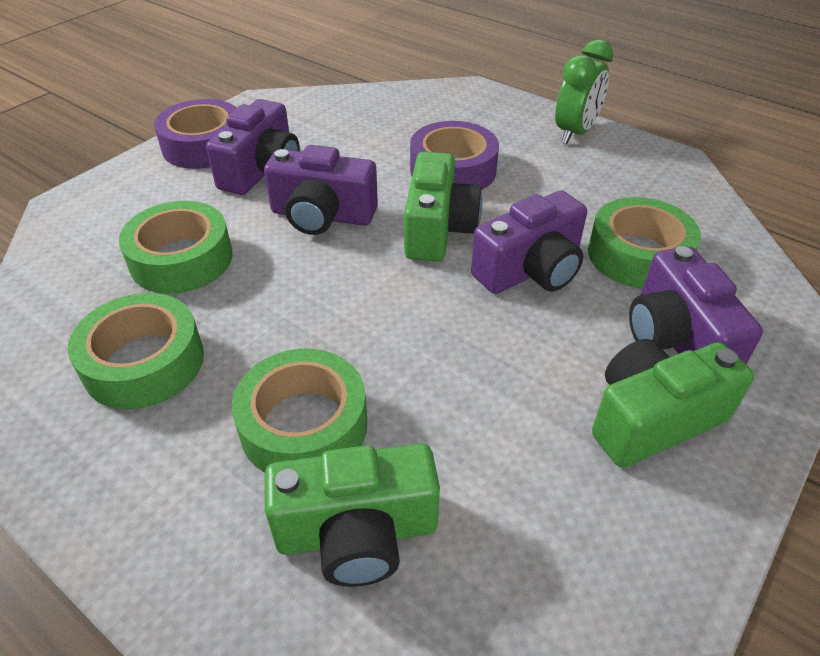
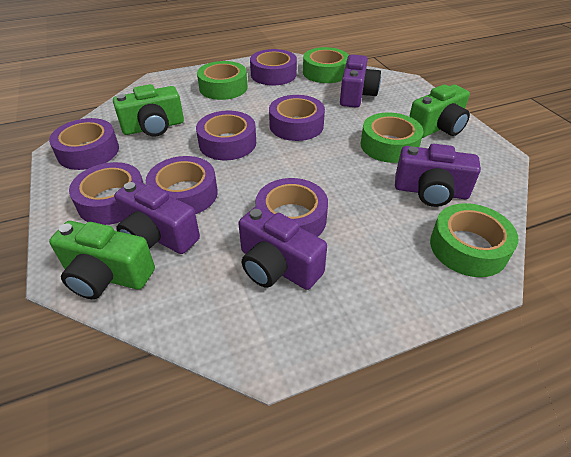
green clock: [555,39,613,144] = 1 -> none = 0
purple tape: [154,99,237,169] [410,121,499,190] = 2 -> [49,118,119,170] [69,162,144,225] [146,156,218,214] [196,111,256,160] [250,49,297,85] [255,178,328,237] [269,95,325,141] = 7

